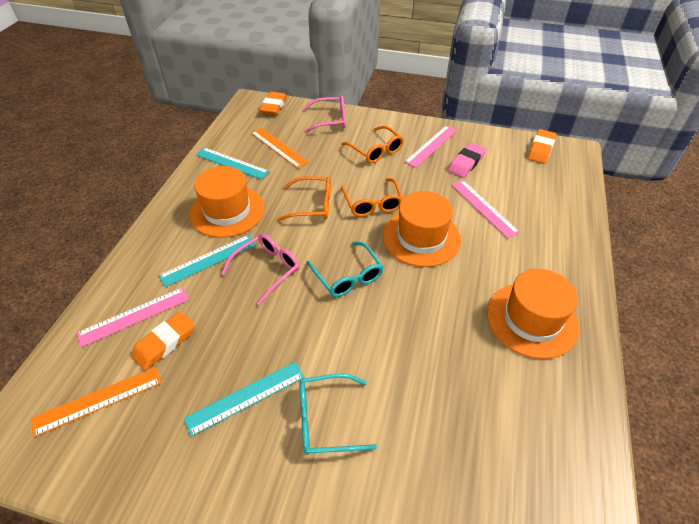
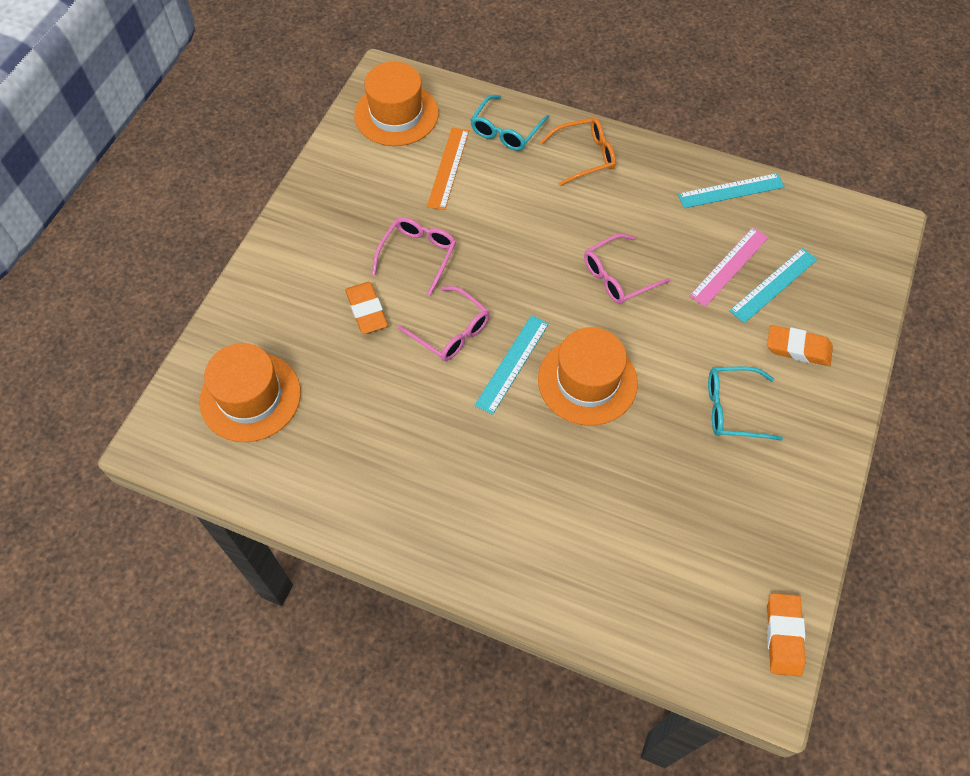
orange glasses: [277,176,331,221] [341,126,404,163] [341,178,403,217] = 3 -> [540,118,616,186] = 1
orange ruler: [31,367,161,437] [251,127,309,168] = 2 -> [427,127,469,210] = 1
pink eraser: [448,143,486,178] = 1 -> none = 0
pink glasses: [221,234,299,305] [303,96,346,133] = 2 -> [372,217,456,296] [398,286,490,361] [584,234,671,304] = 3
pink ruler: [77,287,189,347] [404,125,457,168] [451,180,520,238] = 3 -> [689,227,769,307] = 1

